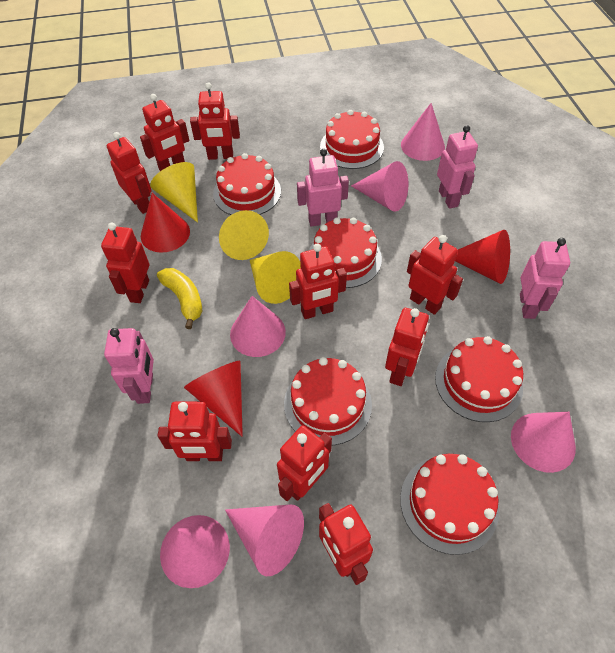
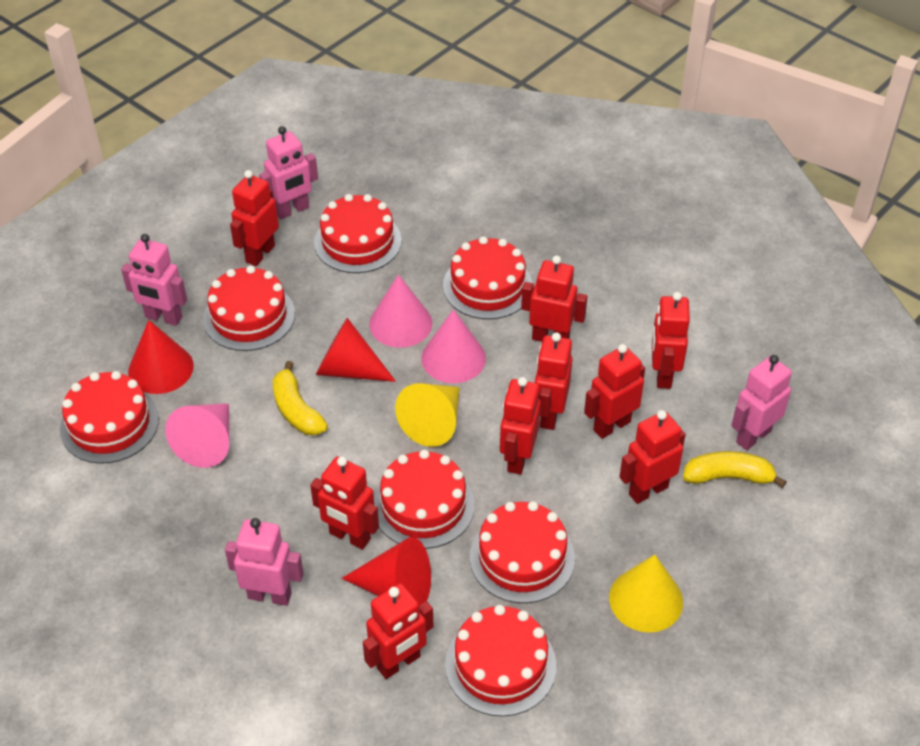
pink cone: [160,515,230,588] [225,504,304,576] [230,296,286,357] [351,161,409,212] [401,103,445,161] [511,412,576,473] = 6 -> [165,403,229,468] [369,274,432,348] [422,309,486,383] = 3
red cake: [213,153,281,215] [284,357,372,445] [309,218,382,288] [320,110,384,169] [400,454,499,555] [435,336,523,422] = 6 -> [60,371,159,464] [203,266,295,351] [314,194,402,273] [374,449,475,549] [443,236,532,320] [445,605,556,717] [470,501,575,603] = 7
red robot: [101,223,149,303] [106,132,152,214] [140,94,189,171] [158,402,232,461] [190,82,240,160] [277,426,332,501] [289,243,347,319] [319,503,373,585] [385,308,429,386] [407,235,463,315] = 10 -> [230,170,279,266] [310,457,379,549] [363,583,434,679] [500,377,541,475] [521,255,588,342] [535,333,572,430] [584,344,645,439] [619,410,686,504] [652,292,690,389] = 9
yellow banana: [157,268,203,329] = 1 -> [273,361,328,435] [683,451,787,488] = 2
yellow cone: [150,162,198,223] [219,210,269,260] [250,251,301,304] = 3 -> [395,383,460,447] [609,555,683,632] = 2

